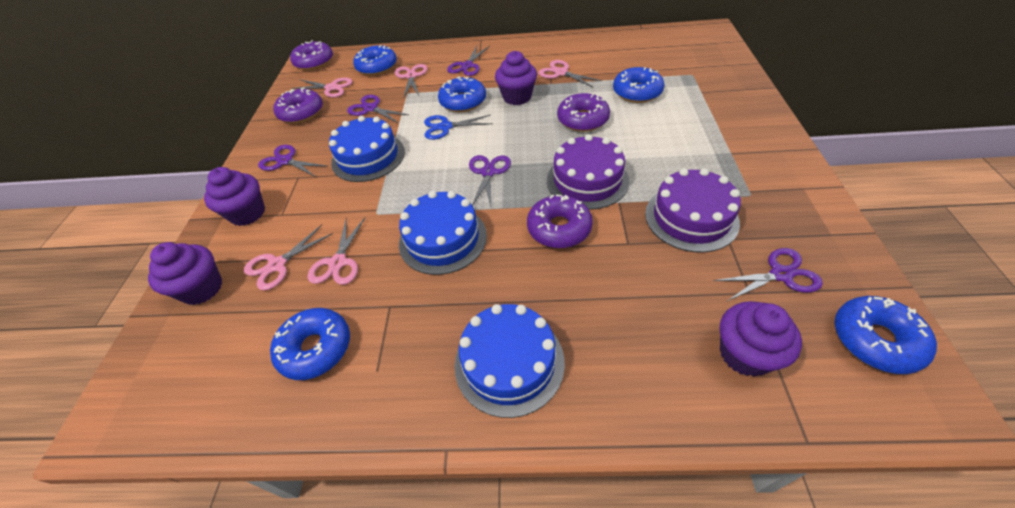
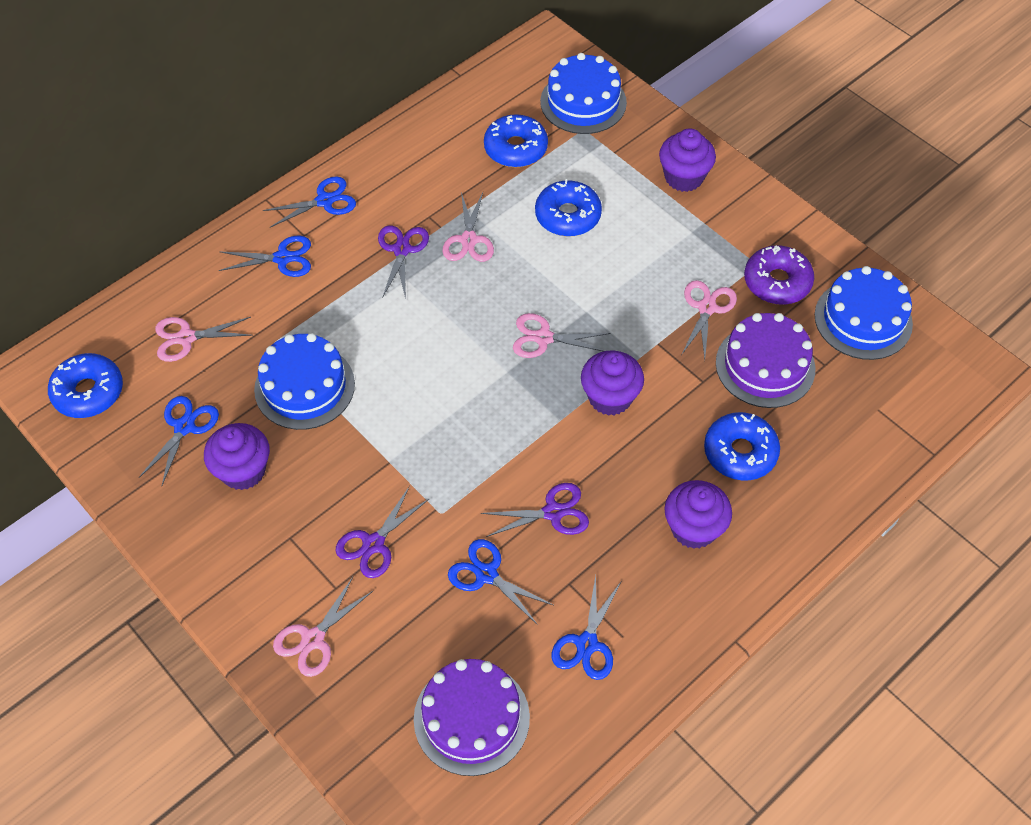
blue donut: [270,308,350,380] [353,45,397,76] [438,76,486,112] [613,67,665,103] [835,296,937,374] = 5 -> [48,353,123,418] [484,114,548,167] [535,179,602,236] [704,412,780,480] = 4
blue scissors: [424,115,493,140] = 1 -> [139,396,219,485] [219,235,311,277] [263,176,356,227] [448,539,553,625] [552,576,621,680] = 5
purple donut: [273,88,323,123] [290,40,333,70] [527,195,593,248] [557,93,610,132] = 4 -> [744,245,814,305] = 1
purple scissors: [258,145,328,177] [347,95,409,123] [447,46,490,76] [469,155,511,207] [713,248,823,301] = 5 -> [336,486,430,578] [378,225,429,299] [481,483,589,537] = 3

